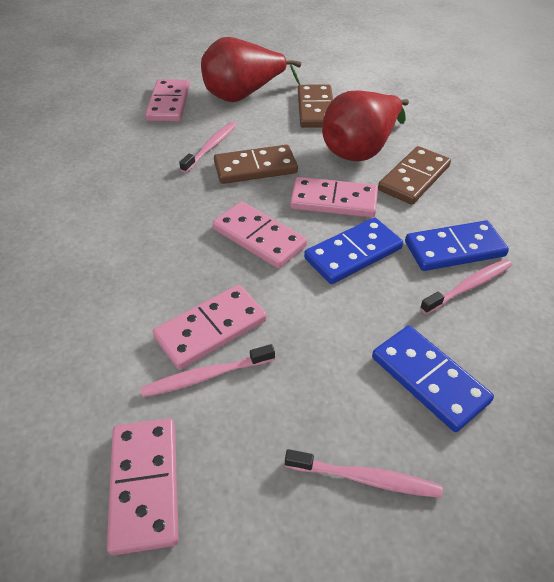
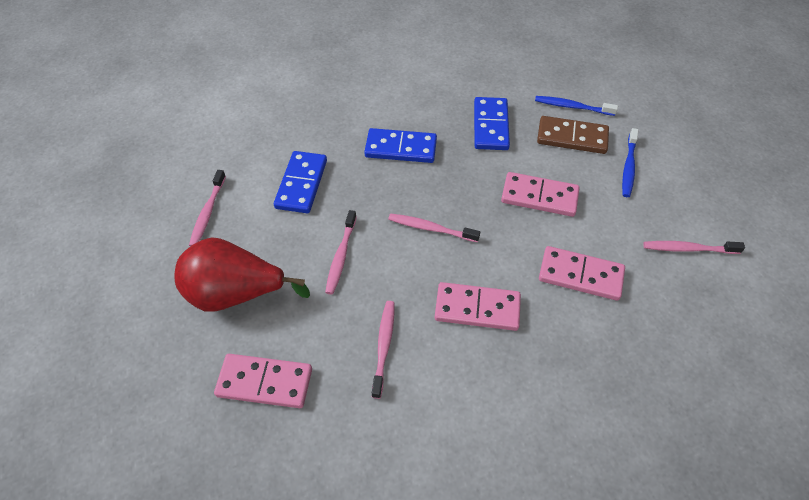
blue toothbrush: none = 0 -> [535,96,618,116] [622,128,638,197] = 2
brown domino: [214,145,298,184] [298,84,333,128] [378,146,451,205] = 3 -> [537,116,609,154] = 1
pink domino: [107,418,179,555] [145,79,190,122] [153,285,267,370] [213,201,307,269] [290,177,378,218] = 5 -> [214,354,312,408] [435,282,521,331] [501,172,579,217] [539,246,625,301] = 4
pink toothbrush: [140,344,275,397] [179,122,236,173] [285,449,442,498] [420,259,512,314] = 4 -> [189,170,226,246] [325,210,357,295] [372,301,395,399] [388,213,480,242] [643,241,745,254] = 5
red pear: [201,37,301,102] [322,90,409,161] = 2 -> [175,237,310,312] = 1

